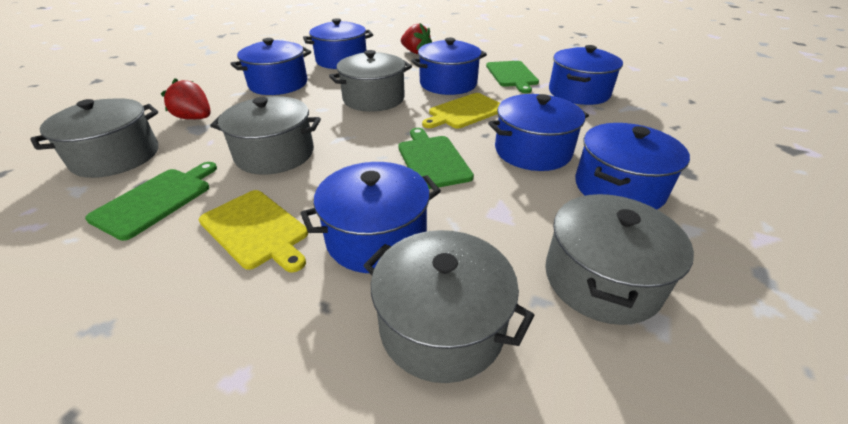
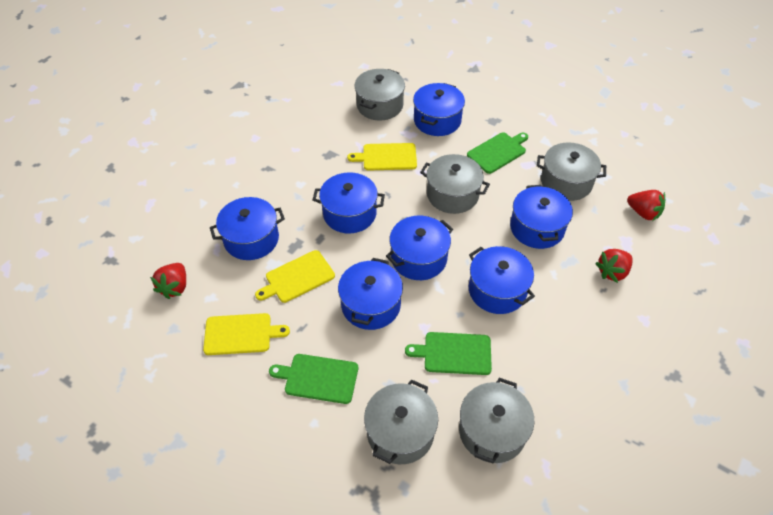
red strawberry: [161,78,211,119] [401,23,432,54] = 2 -> [150,263,186,299] [595,249,633,283] [627,190,665,221] = 3
yellow cutting board: [199,190,308,273] [422,93,500,129] = 2 -> [203,313,290,355] [255,250,335,303] [347,143,417,171] = 3

